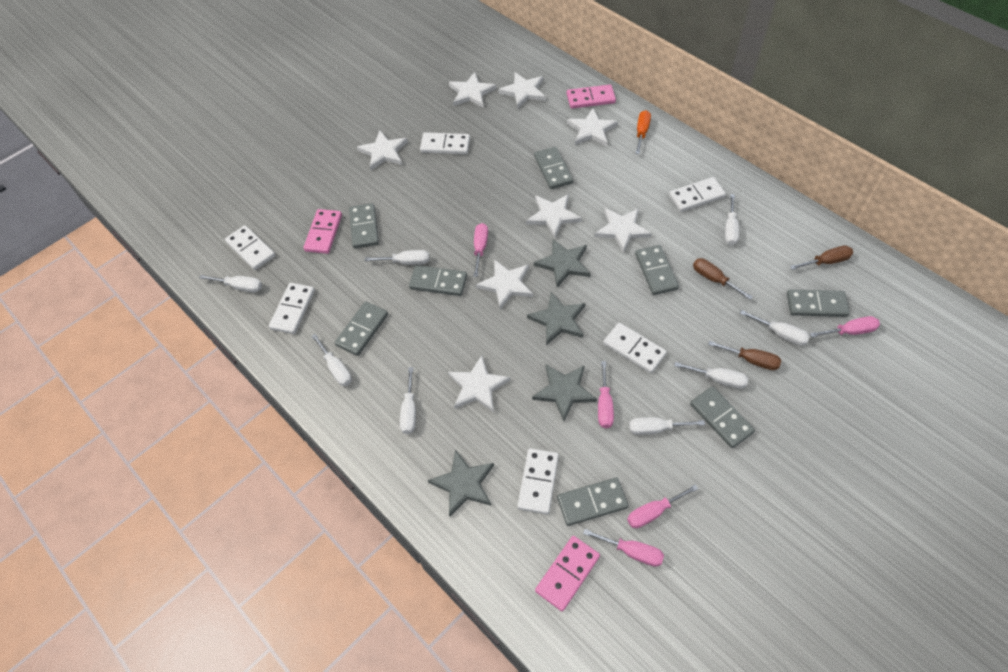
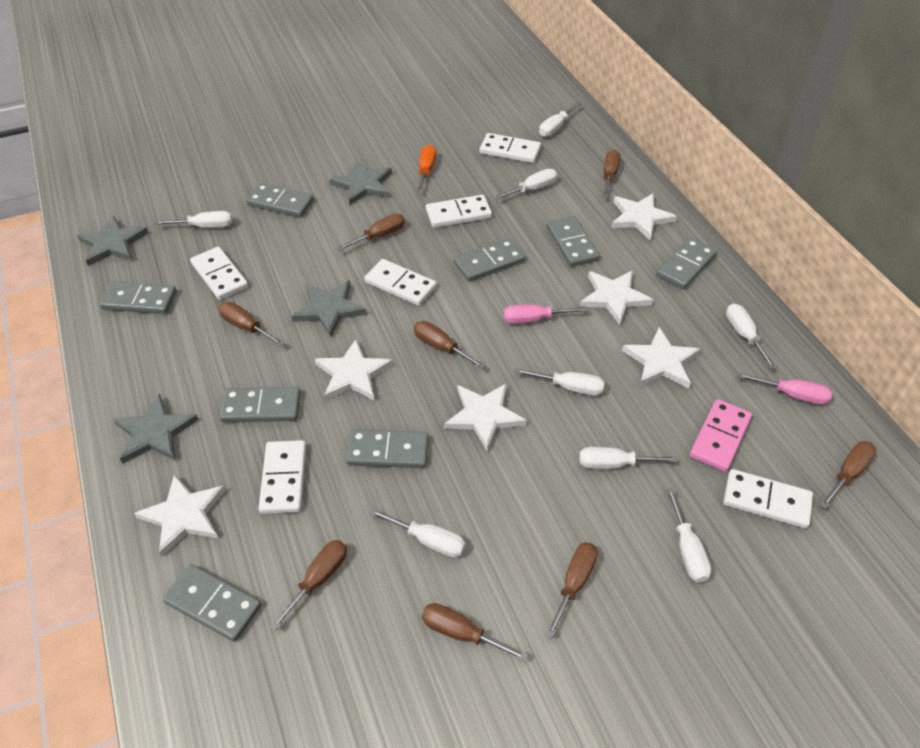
brown screwdriver: [693,258,753,300] [708,341,781,370] [790,246,853,270] = 3 -> [219,302,284,346] [269,540,347,631] [337,213,405,251] [414,321,486,369] [422,603,528,662] [546,542,598,638] [602,150,621,197] [820,441,876,509] = 8
pink domino: [304,209,342,254] [535,536,600,611] [567,85,616,109] = 3 -> [690,399,752,472] = 1
pink screwdriver: [473,223,488,277] [583,529,664,567] [598,361,614,428] [627,485,698,528] [810,316,880,337] = 5 -> [503,304,588,324] [737,373,832,405] = 2
white star: [357,131,408,170] [448,355,510,412] [449,72,497,108] [476,259,533,309] [498,72,546,109] [526,194,582,238] [567,108,618,146] [594,208,652,253] = 8 -> [134,474,226,556] [315,339,393,401] [444,383,527,451] [580,270,653,325] [611,193,677,241] [622,327,700,388] = 6

